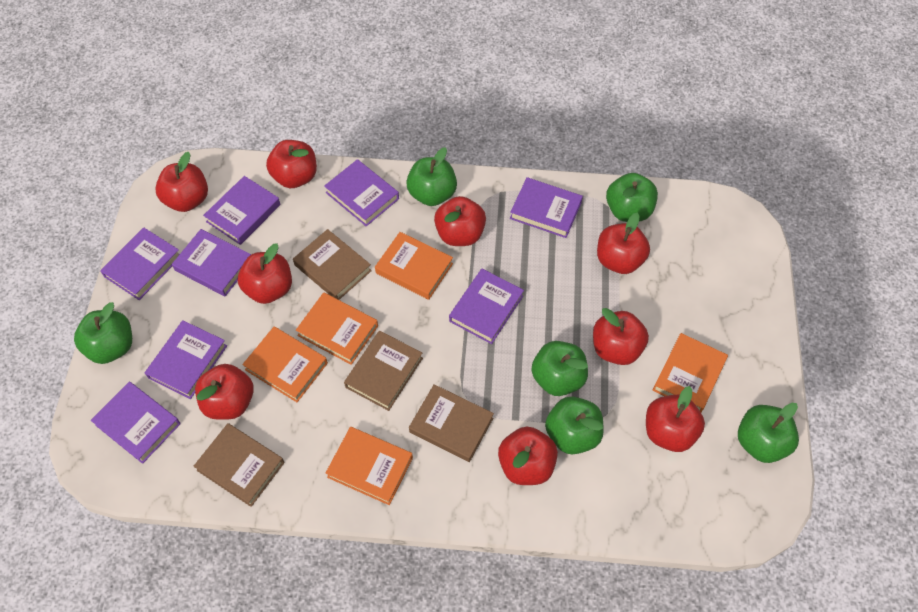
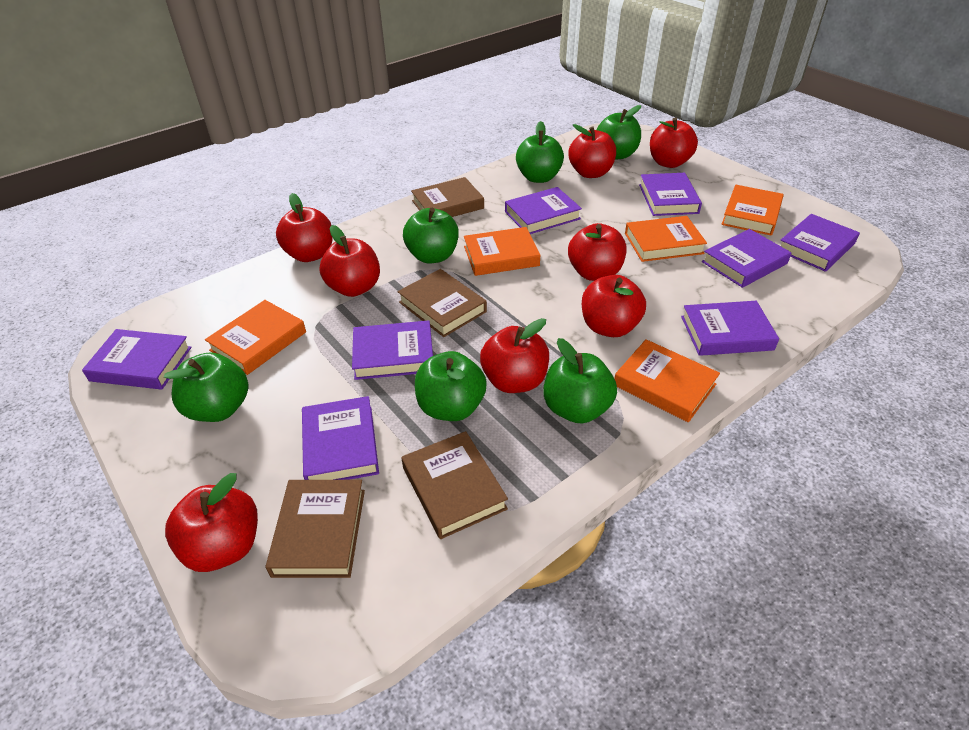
red apple: [155,152,208,212] [195,364,254,420] [238,244,292,304] [266,140,317,188] [434,196,486,246] [498,427,558,485] [593,308,649,365] [597,212,650,274] [646,386,705,452] = 9 -> [165,473,258,572] [276,193,333,262] [320,225,380,297] [480,318,549,393] [568,223,626,281] [569,124,616,178] [582,275,646,337] [650,118,698,168] = 8

